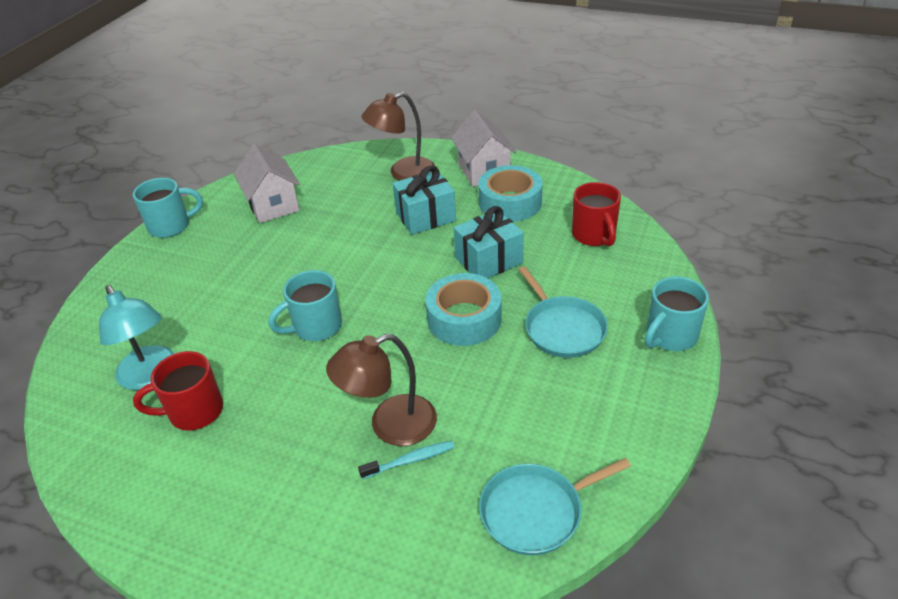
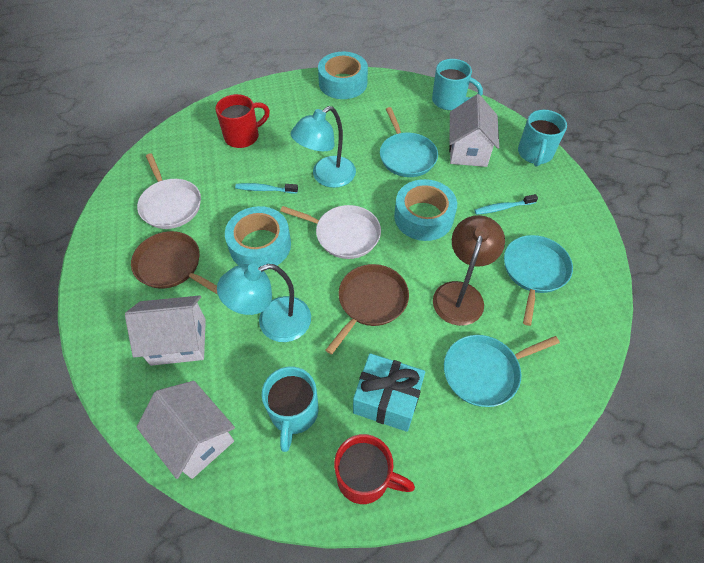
brown lamp: [326,334,437,446] [362,92,435,181] = 2 -> [433,215,505,326] = 1
brown pan: none = 0 -> [131,231,218,295] [326,264,409,355] = 2
turquoise gift: [393,166,456,235] [454,206,524,278] = 2 -> [353,353,425,432] = 1
turquoise lamp: [99,285,175,390] = 1 -> [217,264,311,342] [291,106,356,188] = 2
turquoise pan: [479,458,631,555] [519,266,608,358] = 2 -> [380,107,438,177] [444,335,560,407] [504,235,573,326] = 3
turquoise tape: [425,273,502,346] [479,165,543,222] = 2 -> [225,206,291,270] [318,52,368,99] [394,179,457,241] = 3
turquoise toothbrush: [358,441,454,479] = 1 -> [235,183,298,194] [474,194,538,215] = 2
white house: [234,144,300,223] [451,110,517,187] = 2 -> [125,295,206,366] [137,381,235,479] [449,94,499,167] = 3
white pan: none = 0 -> [137,153,201,229] [280,205,381,259] = 2

